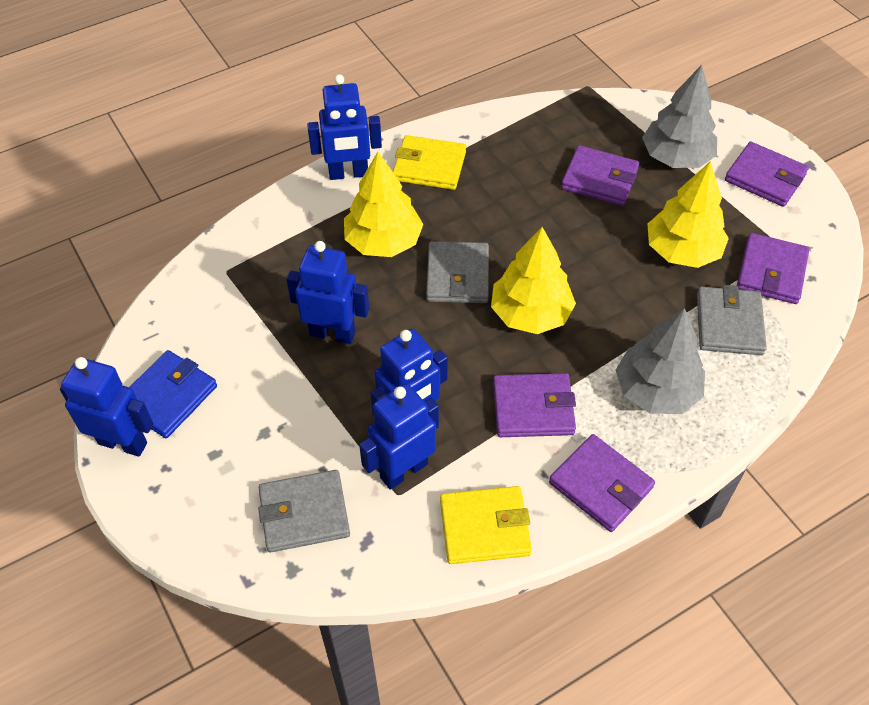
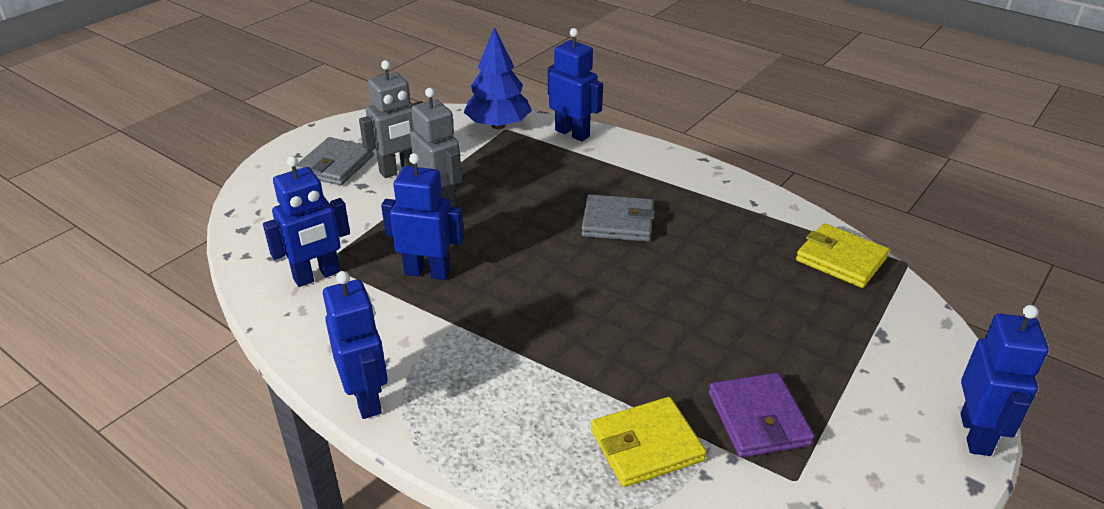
blue tree: none = 0 -> [464,27,532,129] = 1
blue wallet: [130,350,217,438] = 1 -> none = 0
grey robot: none = 0 -> [359,60,423,178] [410,88,462,207] = 2
grey tree: [616,308,705,414] [642,65,717,168] = 2 -> none = 0
grey wallet: [258,470,350,552] [426,241,489,303] [697,285,767,355] = 3 -> [296,137,374,186] [581,194,655,242] = 2
purple wallet: [493,373,576,437] [549,434,655,532] [561,145,639,206] [725,142,809,207] [737,233,809,304] = 5 -> [709,373,814,458] = 1
yellow tree: [344,152,424,257] [491,227,576,334] [648,161,729,268] = 3 -> none = 0

